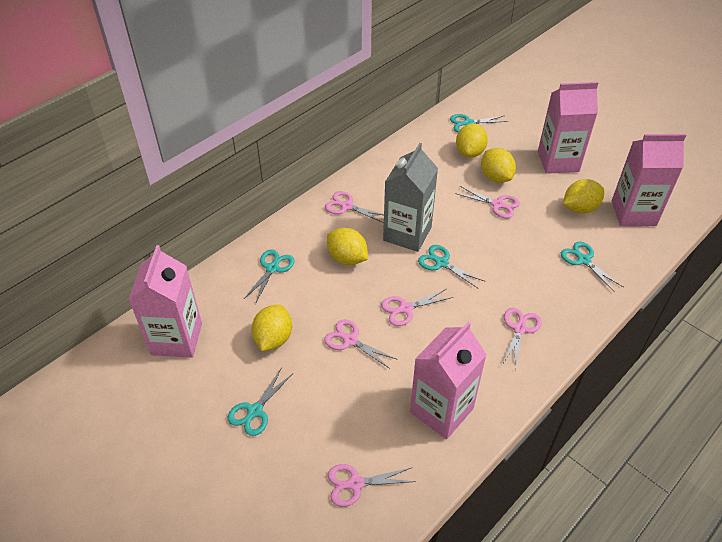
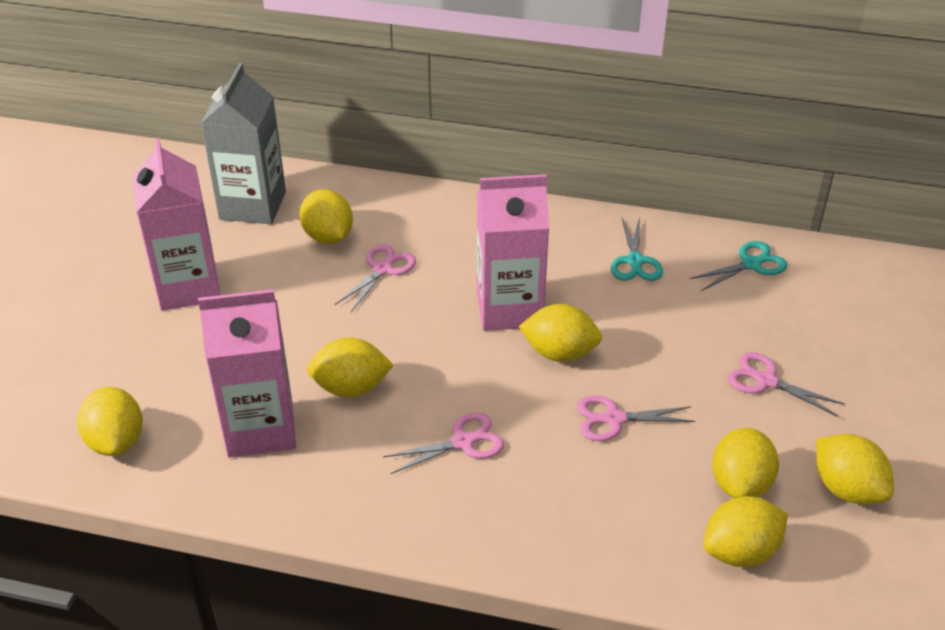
pink carton: [128,245,202,358] [410,322,487,439] [538,82,598,174] [612,134,686,226] = 4 -> [133,138,220,311] [198,289,296,458] [477,174,549,331] = 3
pink scissors: [324,319,396,369] [325,191,384,223] [328,464,416,507] [381,289,453,326] [455,186,520,218] [502,308,542,370] = 6 -> [335,244,416,312] [383,412,504,474] [577,395,696,441] [728,352,845,417] = 4
turquoise scissors: [228,369,292,436] [244,250,295,304] [418,245,484,288] [450,114,508,132] [561,241,623,292] = 5 -> [611,217,663,281] [690,241,787,291] = 2
yellow lemon: [252,305,292,351] [327,228,368,265] [456,124,488,158] [481,148,516,183] [563,179,605,213] = 5 -> [77,387,143,456] [299,189,353,244] [307,337,394,397] [519,304,602,362] [704,496,788,567] [712,428,779,499] [816,434,894,504] = 7

